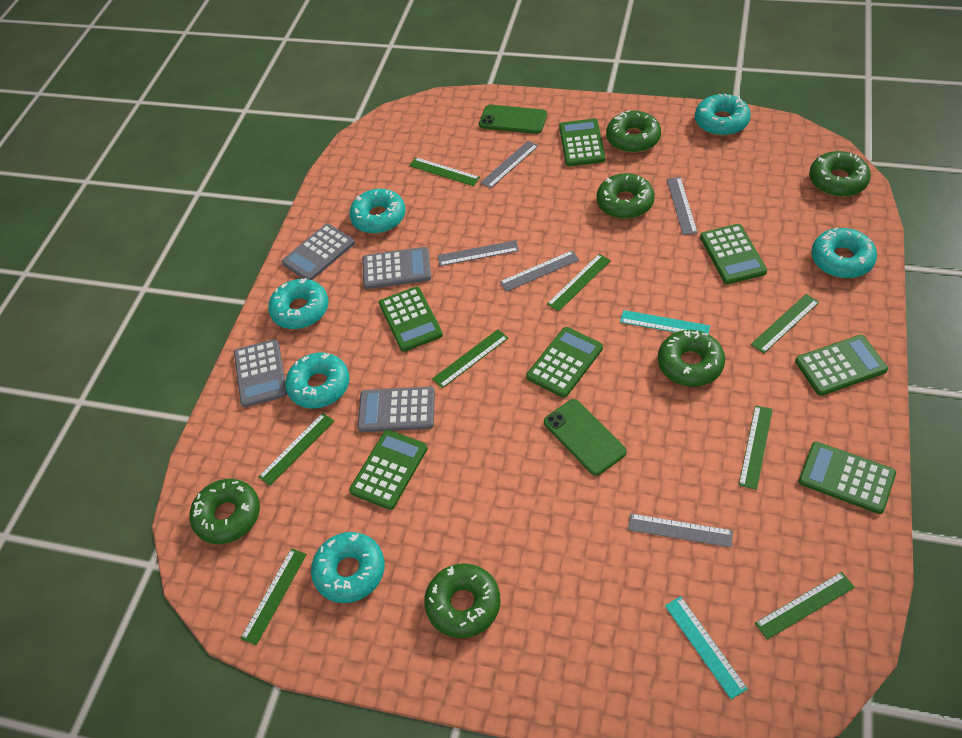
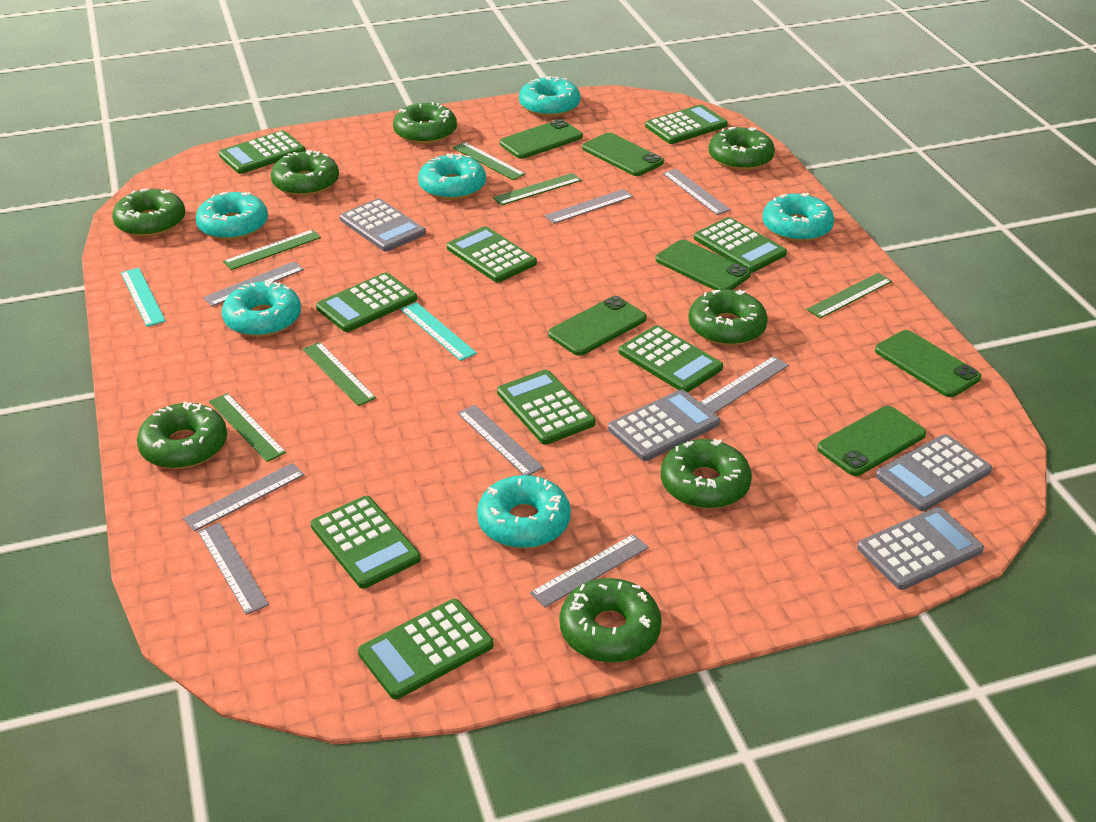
green calculator: [349,430,428,510] [379,286,443,352] [526,327,603,398] [559,119,605,166] [700,224,767,284] [795,335,888,396] [798,441,896,514] = 7 -> [219,130,305,174] [311,496,421,589] [316,273,417,332] [358,599,494,699] [447,226,537,283] [497,369,595,445] [619,325,723,392] [645,104,728,144] [694,217,787,273] = 9
green donut: [190,479,260,544] [424,563,501,638] [597,173,655,219] [606,110,661,153] [658,330,725,387] [809,151,871,197] = 6 -> [112,189,185,237] [137,402,227,469] [271,150,339,196] [393,102,457,144] [560,578,662,663] [661,439,752,509] [688,290,768,346] [709,127,775,170] = 8
green phone: [479,105,547,134] [544,399,627,476] = 2 -> [500,119,583,159] [548,296,647,356] [582,132,664,176] [655,240,751,290] [817,406,926,476] [875,330,981,397] = 6
green ruler: [240,548,307,645] [258,413,334,486] [409,157,480,186] [432,329,508,388] [547,254,611,312] [739,405,773,490] [751,294,819,353] [755,572,855,640] = 8 -> [209,393,286,462] [223,229,321,270] [303,342,376,406] [453,142,525,180] [493,173,582,206] [806,273,892,318] = 6
grey ruler: [437,240,519,266] [480,141,538,188] [500,251,579,292] [628,514,733,547] [667,177,698,235] = 5 -> [183,463,305,531] [198,522,269,615] [203,261,304,306] [458,405,544,475] [530,534,649,608] [545,189,633,224] [663,169,731,215] [700,356,789,414] = 8

